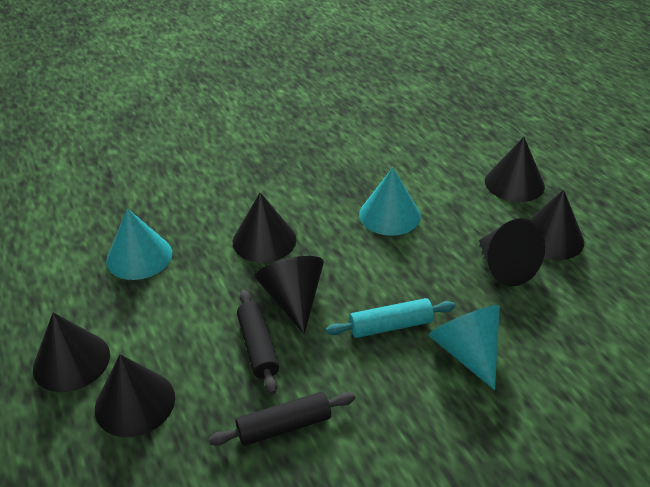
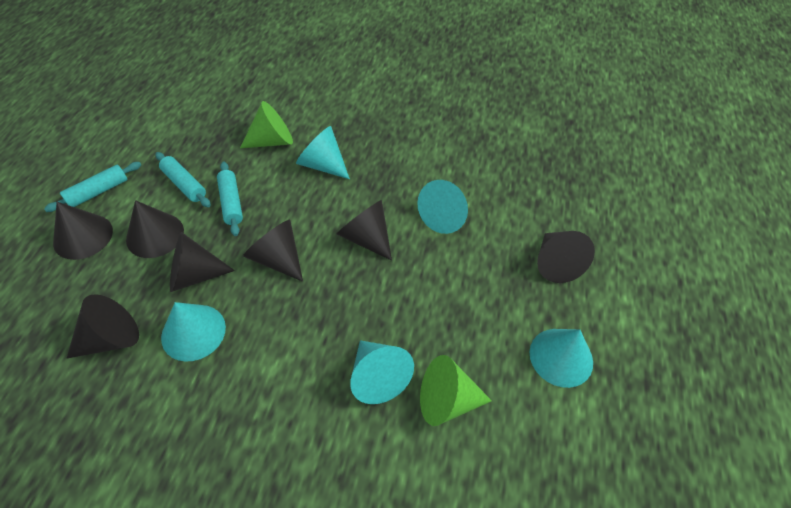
black rolling pin: [209,392,355,446] [237,290,279,395] = 2 -> none = 0
green cone: none = 0 -> [240,101,293,148] [420,355,492,426] = 2
turquoise cone: [106,208,172,280] [359,167,421,236] [428,305,500,390] = 3 -> [161,302,226,362] [296,126,350,179] [350,340,414,404] [417,180,468,234] [529,329,593,388] = 5
turquoise rolling pin: [326,298,455,338] = 1 -> [44,162,141,212] [155,152,211,207] [217,161,243,236] = 3

